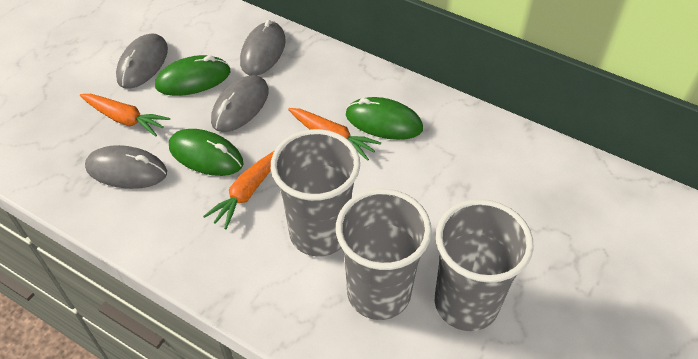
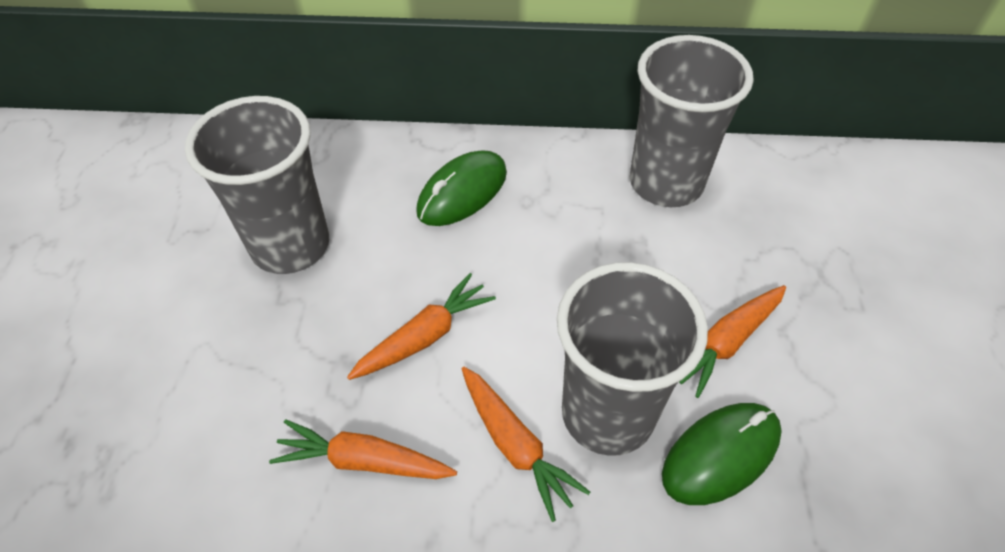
green mouse: [155,55,230,96] [169,129,244,176] [346,97,423,140] = 3 -> [416,150,507,226] [662,403,782,505] = 2
grey mouse: [85,145,167,189] [116,33,168,89] [211,75,269,132] [240,20,286,76] = 4 -> none = 0
orange carrot: [80,94,170,137] [203,151,274,229] [288,108,381,161] = 3 -> [269,419,457,479] [347,273,496,380] [462,367,590,522] [679,285,786,398] = 4

